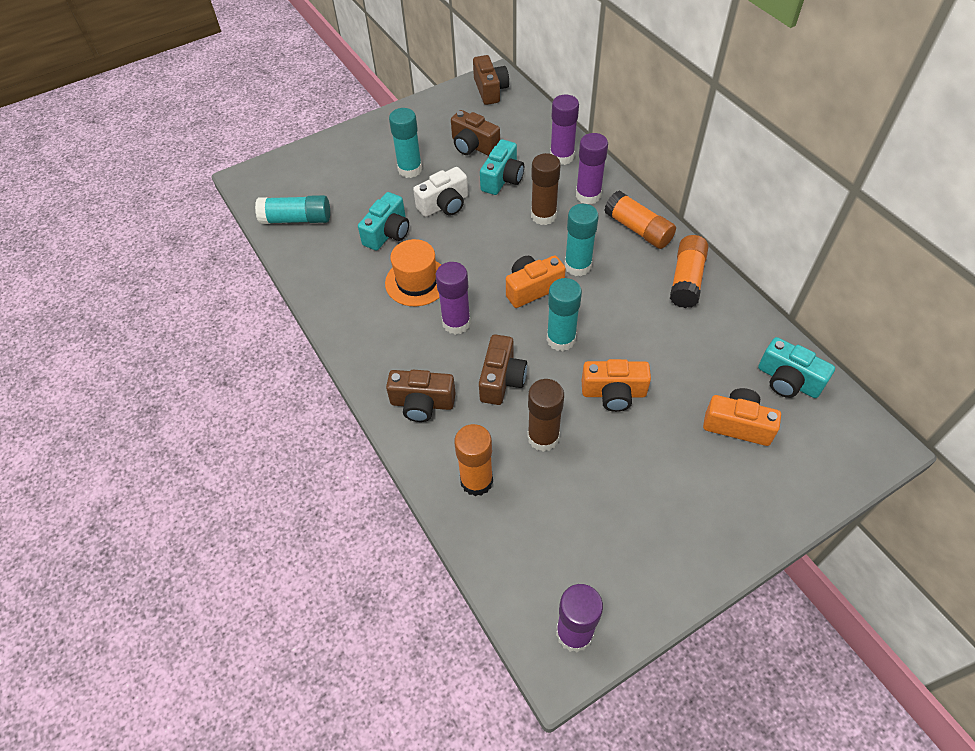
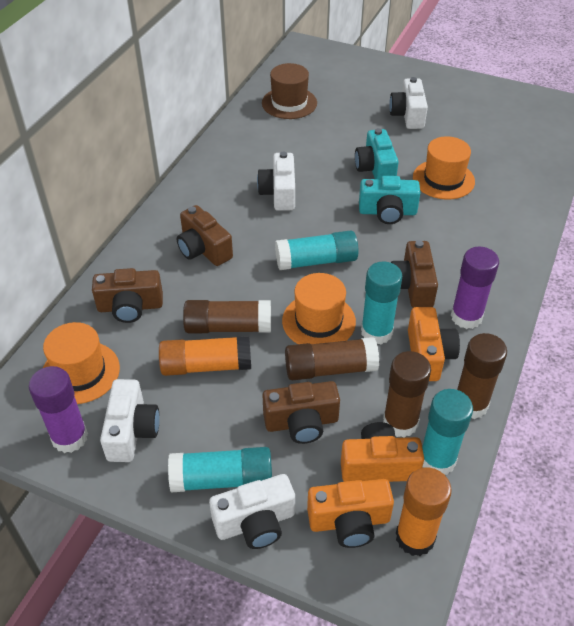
brown glue stick: [527,379,564,452] [531,153,561,225] = 2 -> [183,300,271,333] [285,337,379,380] [383,351,431,438] [457,333,507,419] = 4
brown hat: none = 0 -> [262,63,317,119] = 1
orange glue stick: [454,424,493,496] [604,190,676,249] [670,235,708,308] = 3 -> [159,336,251,376] [396,468,452,556] = 2
orange hat: [385,239,441,306] = 1 -> [43,322,120,404] [282,273,356,344] [413,136,475,199] = 3
purple glue stick: [436,262,471,335] [550,94,579,165] [556,584,603,652] [576,133,608,205] = 4 -> [29,366,88,453] [451,246,499,329] = 2
turquoise camera: [358,192,409,251] [480,139,524,195] [758,337,835,398] = 3 -> [355,128,399,179] [359,176,420,224] = 2
white camera: [413,167,468,217] = 1 -> [100,379,160,462] [209,474,295,549] [257,152,295,211] [389,77,428,129] = 4

